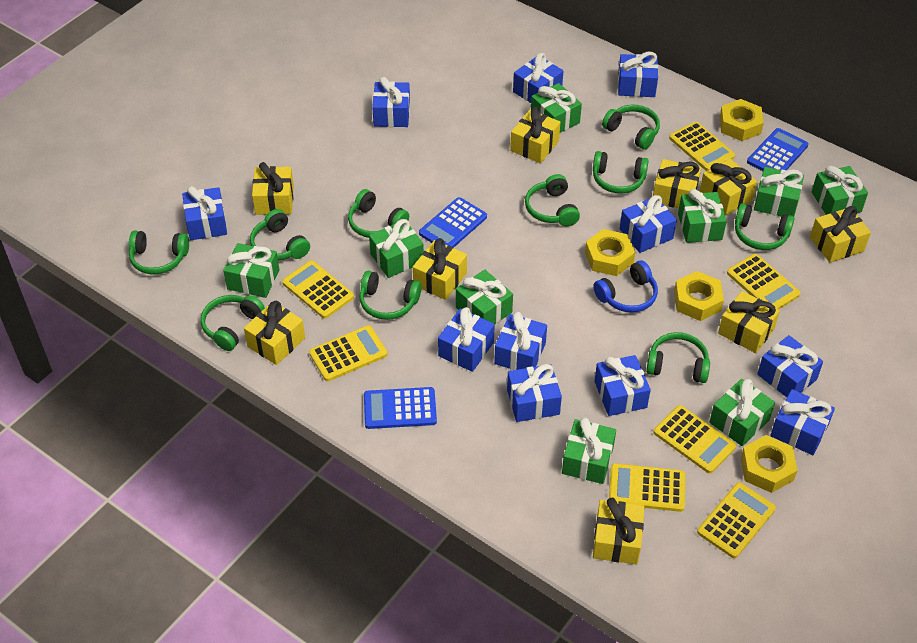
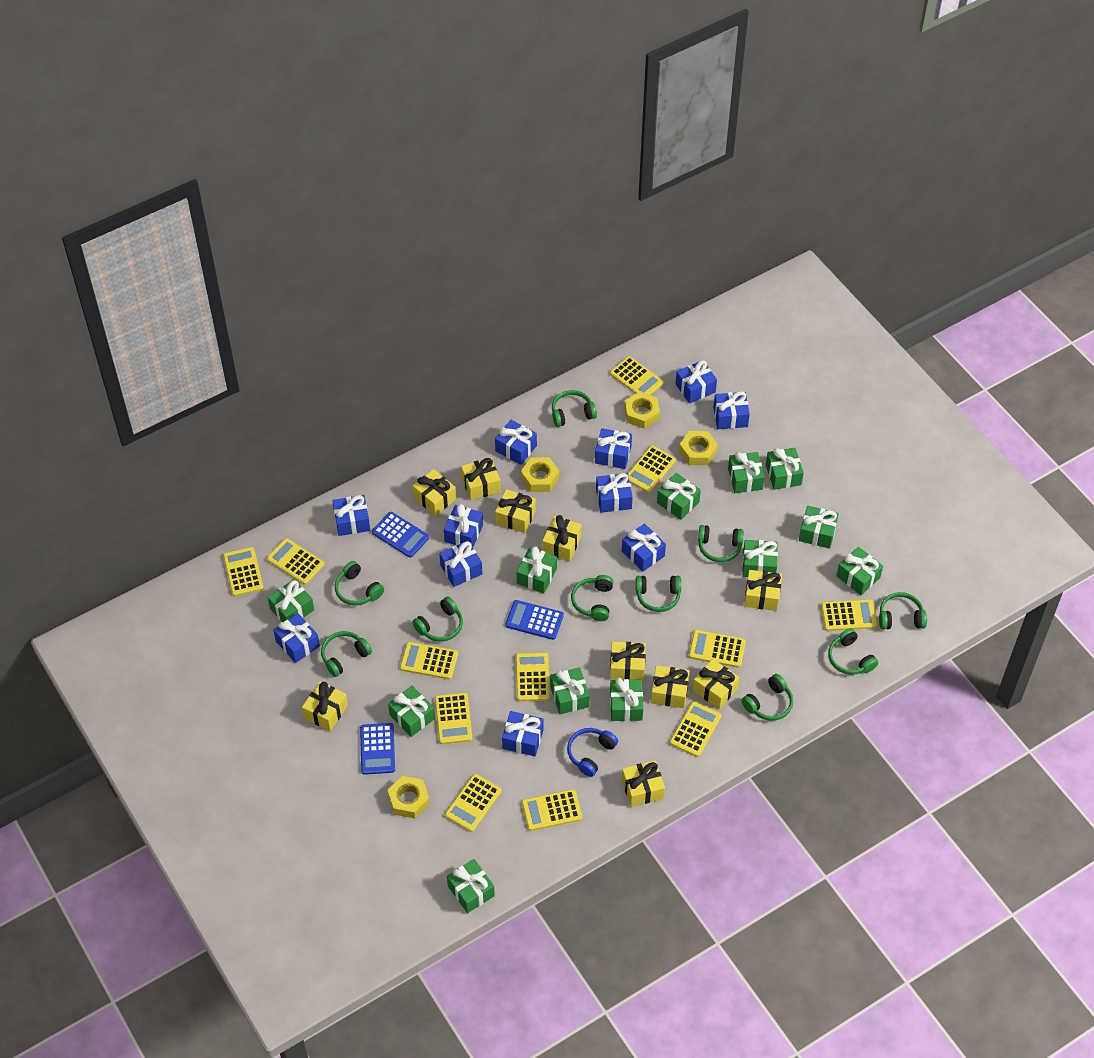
green gift: [223,243,280,298] [369,219,424,278] [456,270,513,324] [531,83,582,133] [562,418,616,484] [678,189,727,243] [709,379,775,446] [754,167,804,217] [812,166,868,215] = 9 -> [268,579,314,622] [388,686,435,737] [447,859,495,913] [517,546,557,594] [550,667,590,714] [610,678,643,721] [657,473,701,520] [728,452,765,493] [742,540,778,577] [766,448,804,490] [799,506,839,549] [836,547,883,595] = 12
yellow calculator: [282,260,354,319] [309,325,388,381] [609,463,685,512] [653,405,736,473] [669,122,735,171] [697,482,776,558] [727,254,801,309] = 7 -> [223,547,264,596] [267,538,325,585] [400,642,458,679] [435,693,472,744] [445,774,502,832] [516,652,550,701] [522,789,582,831] [610,356,663,395] [628,445,676,493] [670,701,721,757] [689,630,746,668] [821,599,877,631] = 12
yellow gift: [244,301,305,365] [252,162,294,215] [413,238,467,300] [510,107,560,163] [593,498,645,564] [653,159,701,208] [700,159,757,215] [718,291,780,353] [810,206,871,263] = 9 -> [302,681,348,731] [413,469,456,516] [461,457,501,500] [495,489,536,533] [542,515,581,562] [610,642,646,681] [622,760,665,807] [651,665,690,708] [693,659,740,709] [744,570,782,611] = 10

